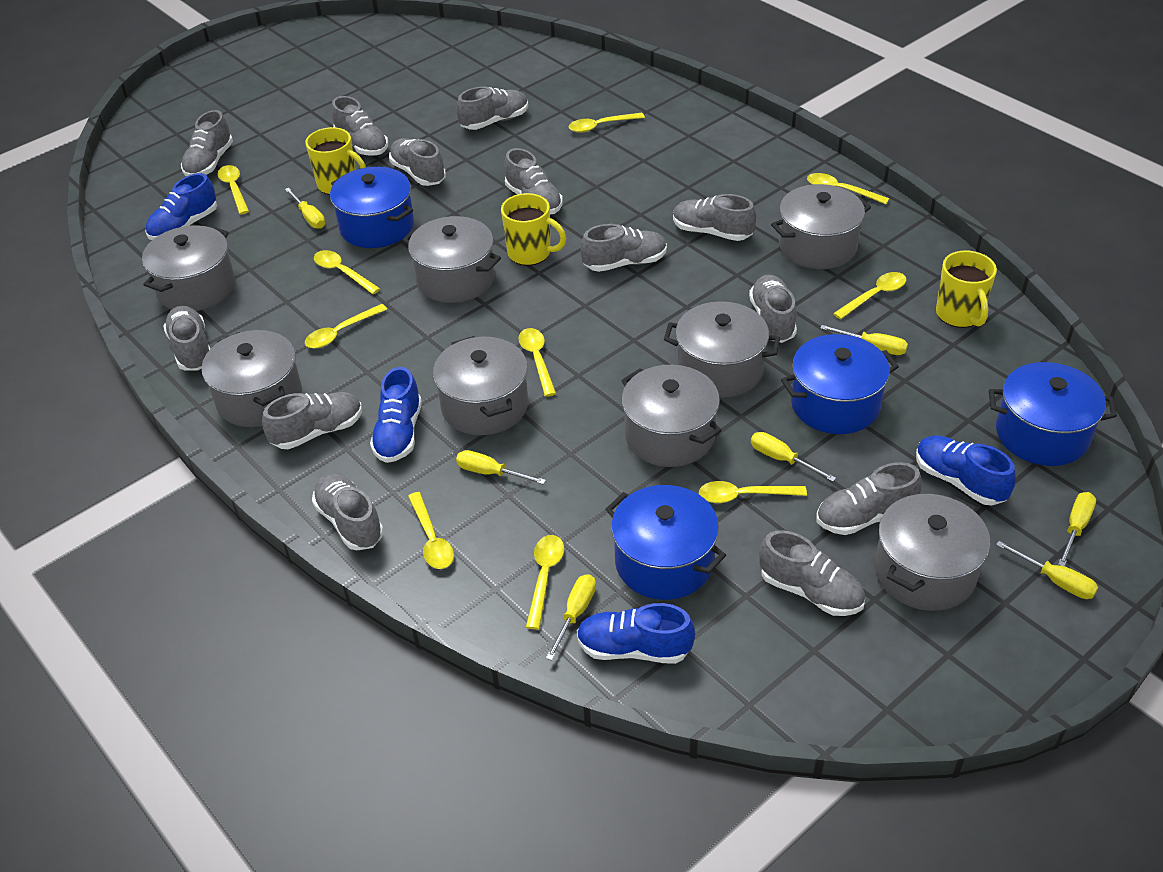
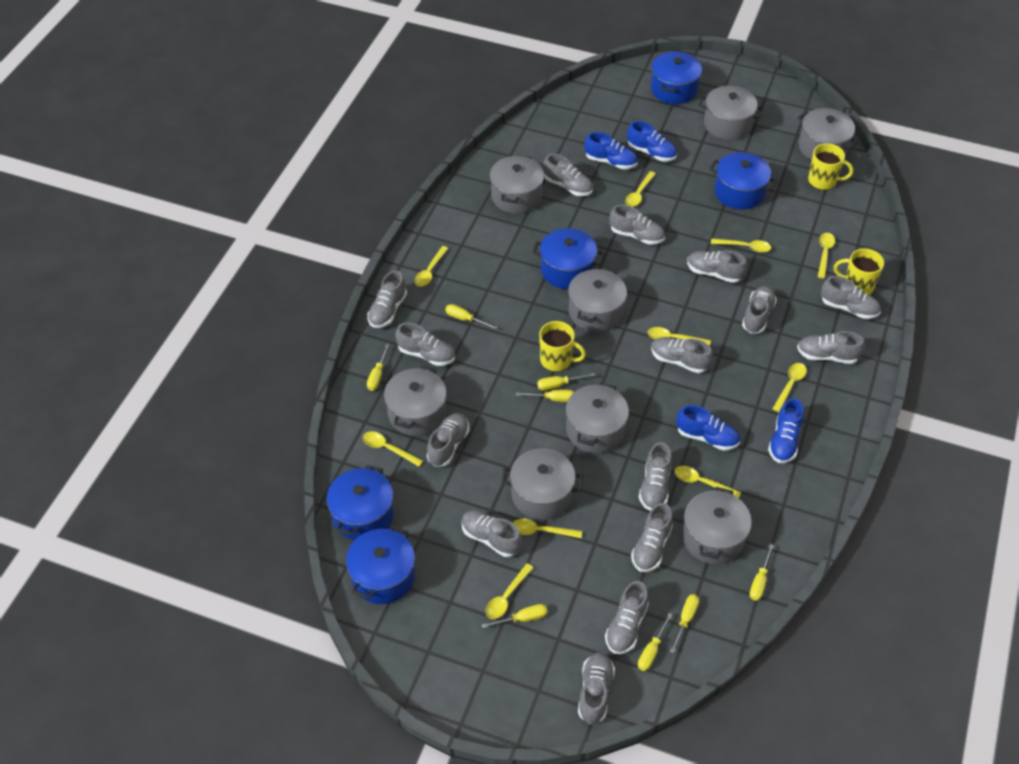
blue pot: [330,167,414,248] [606,485,726,600] [781,334,899,434] [989,362,1117,466] = 4 -> [326,465,394,540] [346,526,415,604] [533,228,604,289] [651,51,702,104] [710,152,777,210] = 5
grey shoe: [163,306,210,371] [181,110,233,176] [262,392,362,449] [312,474,384,551] [332,96,388,156] [389,138,446,186] [456,86,528,130] [504,148,563,214] [581,224,667,272] [673,194,756,241] [749,275,797,343] [759,530,865,616] [816,462,922,535] = 13 -> [367,271,407,328] [395,323,455,366] [427,413,469,467] [462,510,522,557] [543,154,593,196] [578,652,615,724] [605,581,649,654] [610,205,665,245] [631,503,673,572] [639,442,672,511] [651,337,713,373] [687,250,747,283] [742,286,777,333] [797,331,865,364] [821,276,880,319] = 15
yellow screwdriver: [285,188,325,229] [456,450,546,484] [546,574,596,660] [751,432,836,482] [820,325,908,355] [996,541,1098,599] [1058,492,1096,566] = 7 -> [367,343,390,391] [445,304,497,329] [482,604,548,628] [516,389,574,402] [537,373,595,391] [638,613,672,671] [670,594,699,653] [750,544,774,601] = 8

